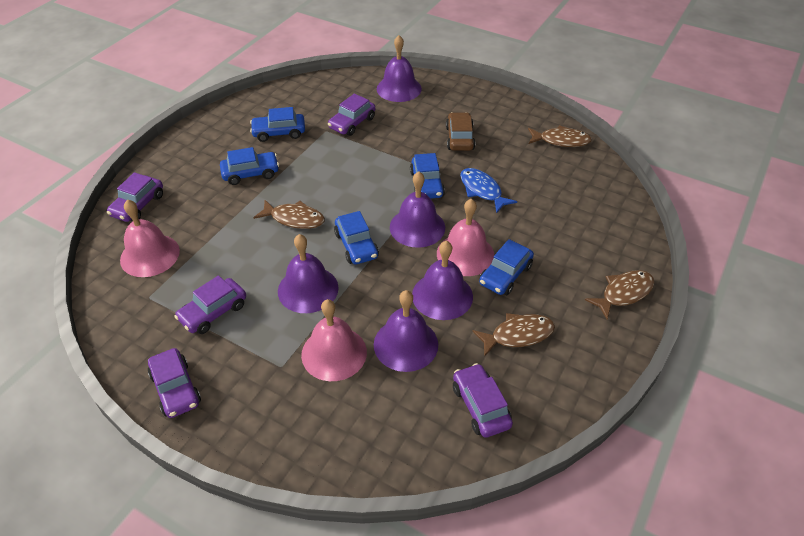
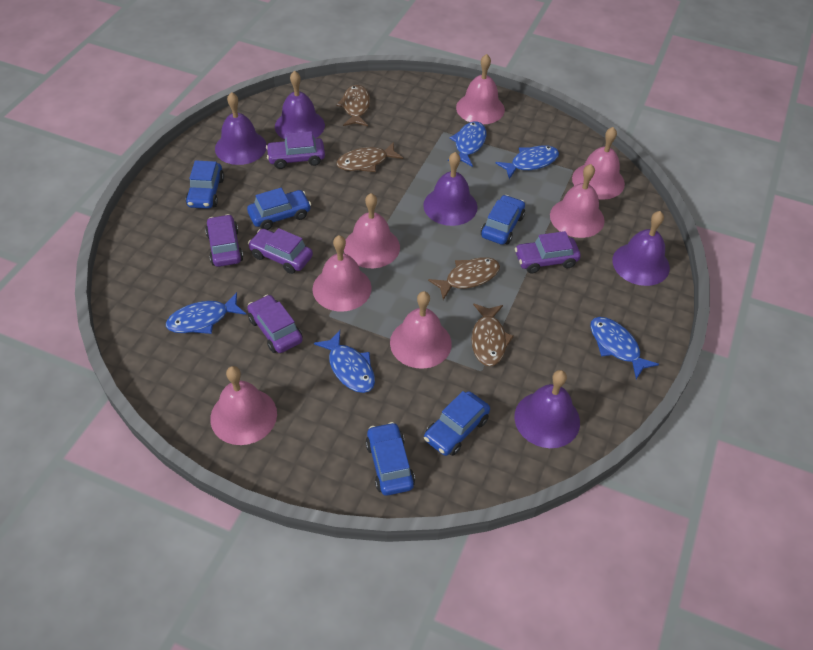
blue fish: [460,168,517,213] = 1 -> [166,292,246,334] [314,330,375,393] [448,121,486,167] [495,145,559,179] [590,317,659,379] = 5
brown car: [446,112,476,151] = 1 -> none = 0
pink bell: [120,199,180,277] [301,299,367,381] [437,199,494,276] = 3 -> [210,366,277,445] [313,235,372,312] [344,193,400,268] [390,291,452,369] [456,54,505,124] [550,164,605,238] [572,127,625,200] = 7

